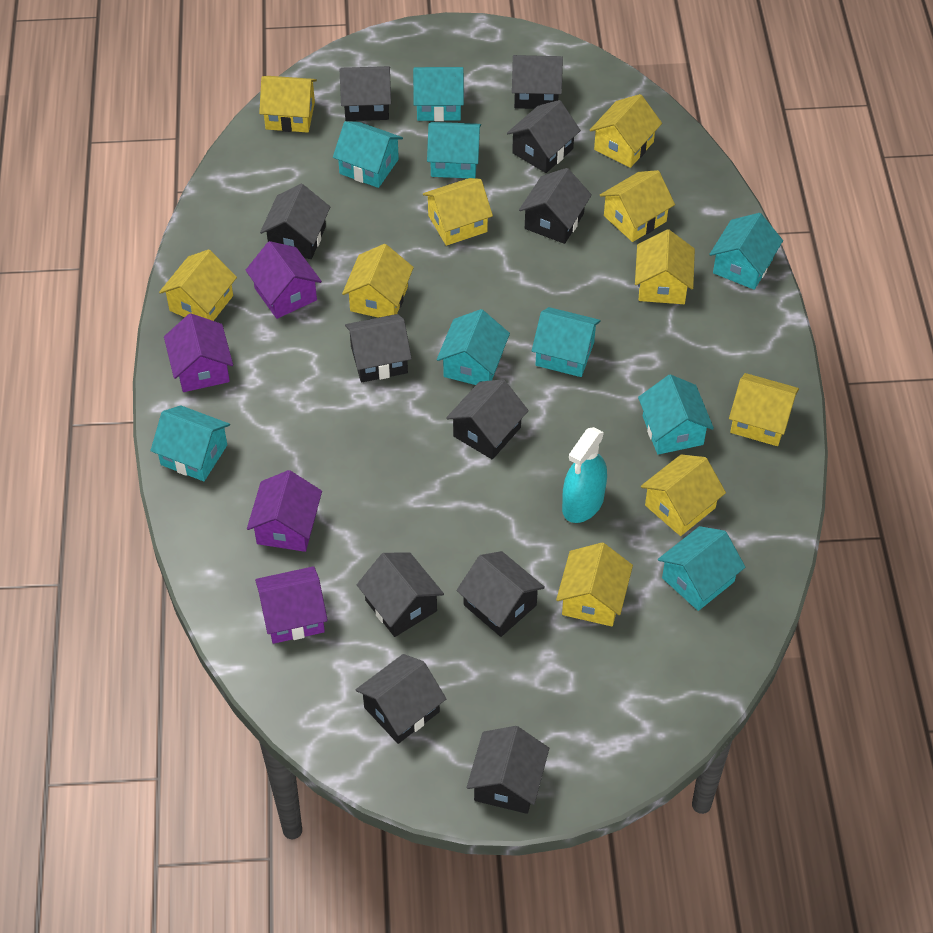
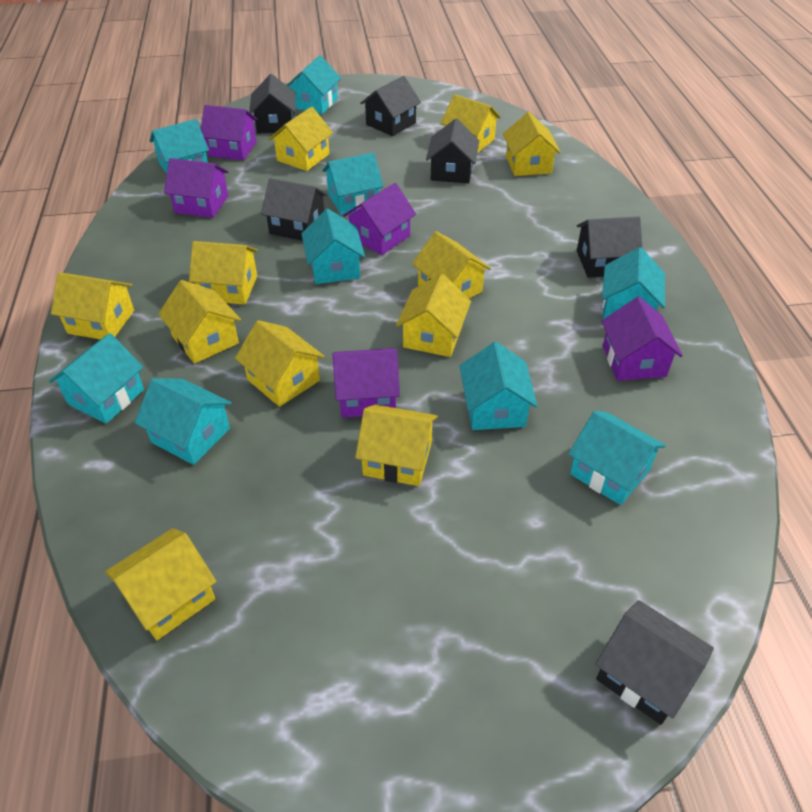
black house: [260,184,330,259] [340,66,391,121] [345,314,412,382] [356,654,446,744] [357,552,444,637] [446,379,529,460] [456,551,545,637] [467,726,549,814] [507,100,581,173] [512,55,563,109] [519,168,592,244] = 11 -> [249,74,296,134] [261,178,328,241] [360,76,421,136] [426,118,479,183] [577,217,642,278] [595,600,714,725] = 6
purple house: [164,313,233,392] [245,241,322,319] [247,470,322,552] [255,566,328,644] = 4 -> [164,158,229,218] [201,105,257,161] [333,348,400,418] [343,183,416,255] [601,297,683,381] = 5
turquoise spray bottle: [562,427,607,523] = 1 -> none = 0
yellow house: [159,249,237,321] [259,76,317,133] [342,244,414,318] [423,178,493,246] [556,543,633,626] [590,94,662,168] [600,170,675,242] [635,229,695,304] [641,455,726,536] [729,373,799,446] = 10 -> [51,272,134,339] [105,528,216,640] [158,280,241,364] [189,241,258,305] [235,320,325,407] [269,107,333,171] [355,404,438,486] [396,274,471,357] [412,231,491,298] [440,94,501,153] [503,112,561,176] = 11

